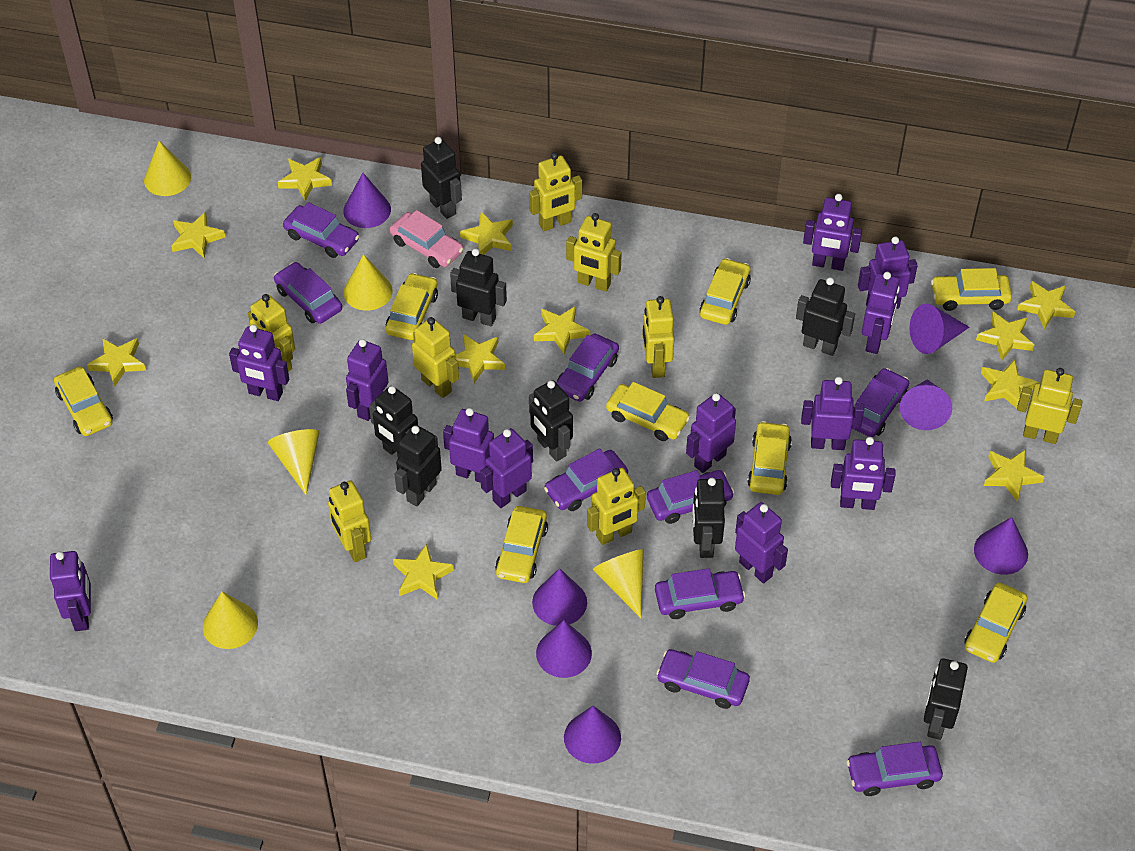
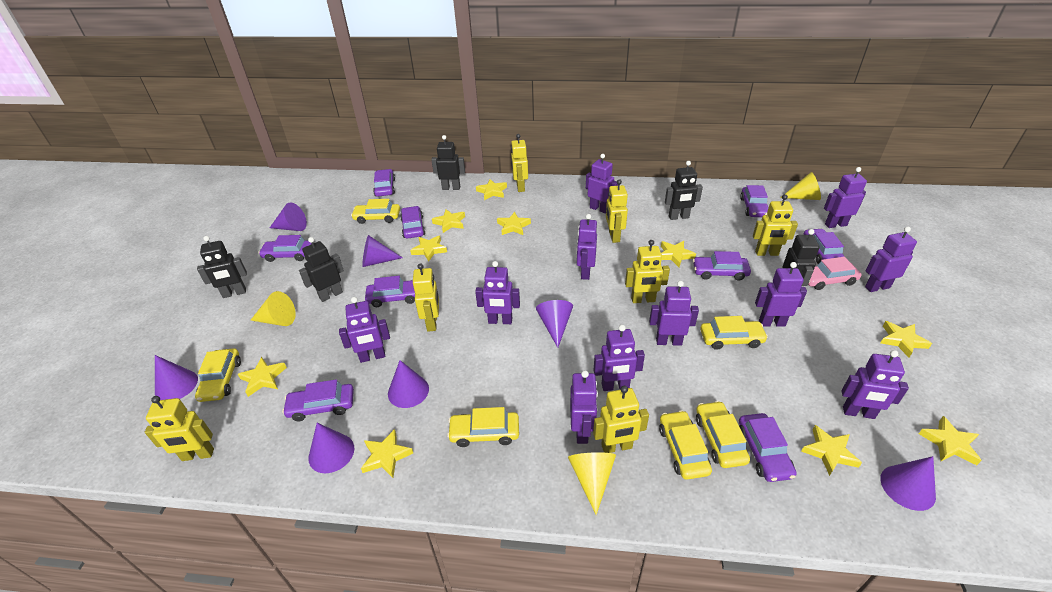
black robot: [369,386,418,458] [395,425,442,507] [421,137,462,219] [450,248,507,326] [529,380,573,462] [692,478,725,558] [796,277,855,356] [924,658,968,740] = 8 -> [197,236,247,298] [299,237,344,302] [431,135,465,190] [665,161,703,220] [782,229,820,287] = 5
purple robot: [50,551,91,631] [229,324,289,401] [346,339,388,421] [443,408,494,483] [480,428,533,508] [686,393,736,473] [735,502,788,583] [801,377,864,450] [803,194,862,271] [831,437,895,510] [858,237,918,309] [862,272,900,354] = 12 -> [339,297,390,363] [475,261,520,324] [570,370,598,444] [577,214,597,280] [586,154,618,214] [593,325,645,391] [649,281,699,346] [755,262,807,327] [824,167,867,228] [841,350,909,419] [865,226,917,292] = 11
yellow car: [54,366,113,436] [385,273,438,340] [495,506,548,583] [606,382,690,441] [700,258,751,325] [747,421,792,495] [931,268,1012,311] [964,583,1027,663] = 8 -> [195,348,241,402] [351,199,400,224] [447,407,519,447] [659,410,712,480] [696,401,750,468] [700,316,768,350] = 6
yellow cone: [144,141,191,196] [203,592,258,649] [268,429,319,495] [343,254,393,311] [593,549,644,618] = 5 -> [250,291,296,326] [568,452,616,515] [780,172,821,200] = 3
yellow robot: [248,294,295,372] [328,480,371,562] [412,317,459,398] [529,152,582,231] [566,213,622,292] [587,468,646,545] [642,296,674,378] [1017,368,1083,444] = 8 -> [145,396,214,461] [413,263,439,332] [511,134,528,192] [593,386,649,453] [606,179,628,243] [625,240,670,303] [753,194,798,256] = 7
yellow star: [87,338,146,386] [171,212,226,259] [278,157,332,201] [393,543,454,599] [455,334,505,383] [460,212,513,255] [534,306,590,354] [976,311,1034,361] [981,360,1039,408] [984,449,1044,502] [1017,281,1075,329] = 11 -> [238,357,287,397] [361,429,413,478] [410,235,447,261] [432,209,465,233] [476,179,507,200] [497,212,531,235] [661,241,696,267] [801,425,862,476] [881,321,932,358] [919,416,982,465] = 10

